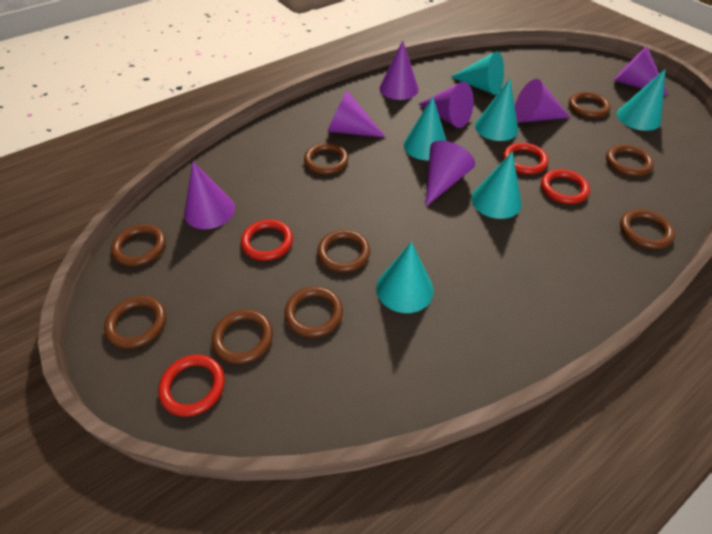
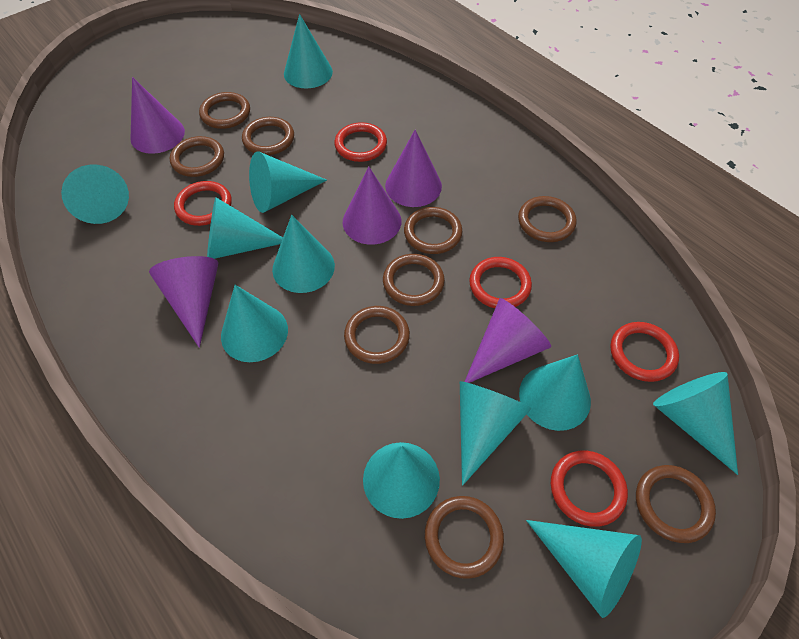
purple cone: [184,162,235,229] [328,91,386,138] [379,41,419,100] [419,82,474,128] [426,140,475,206] [515,79,571,122] [614,46,669,96] = 7 -> [130,77,185,154] [149,256,218,348] [343,167,401,245] [385,130,442,207] [465,298,551,383] = 5
red ring: [158,355,225,417] [241,219,293,261] [503,143,549,174] [541,169,590,204] = 4 -> [174,181,232,226] [334,122,387,162] [469,257,532,308] [551,451,628,527] [610,322,679,382] = 5
turquoise cone: [376,242,434,313] [404,97,446,160] [451,51,504,95] [471,151,522,219] [475,79,518,141] [617,69,666,131] = 6 -> [61,164,129,224] [207,197,283,259] [221,285,288,362] [249,151,327,213] [272,215,335,293] [284,14,333,88] [363,442,440,519] [460,381,532,486] [519,354,591,431] [526,520,642,618] [653,372,738,475] = 11

